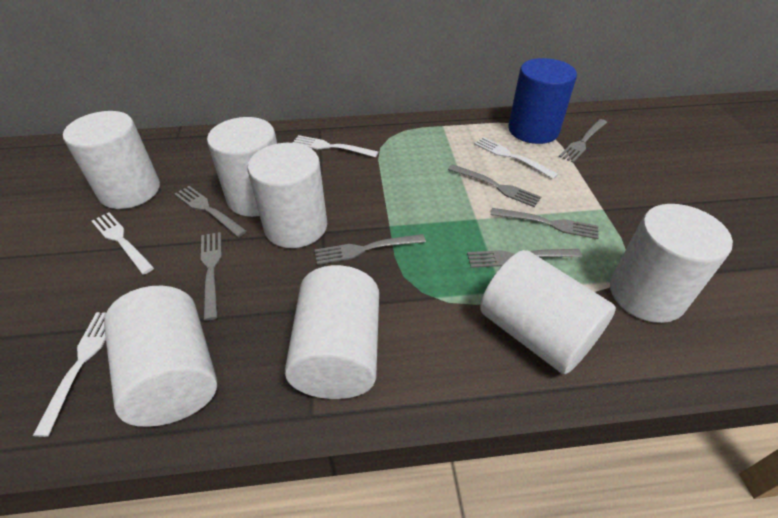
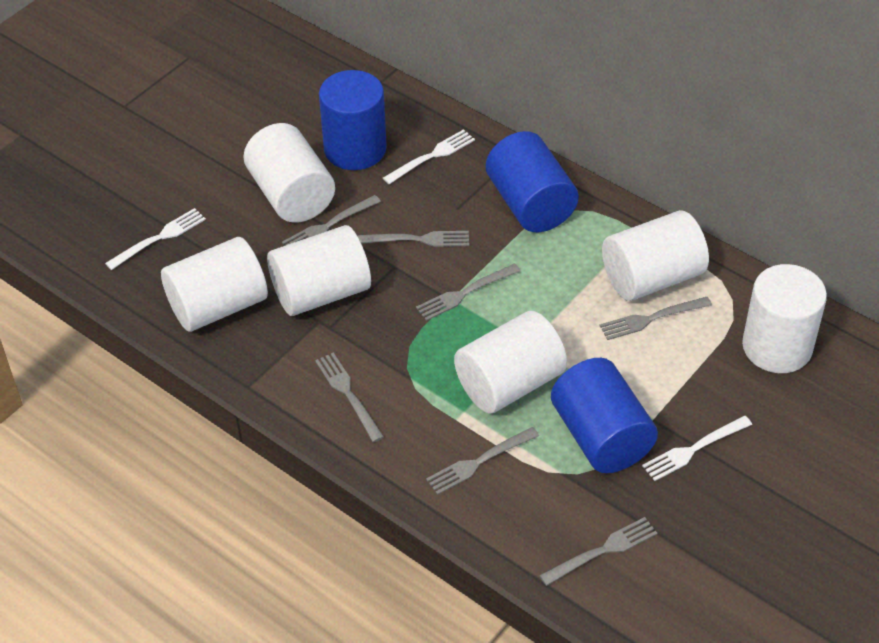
blue cylinder: [508,58,577,144] = 1 -> [319,70,387,170] [486,131,579,232] [551,358,658,473] = 3
white cylinder: [63,111,160,209] [104,286,217,427] [207,117,277,217] [248,143,327,248] [285,265,379,399] [480,250,616,374] [610,204,733,323] = 7 -> [161,237,268,332] [244,123,335,223] [267,225,371,316] [454,311,567,414] [602,210,709,301] [742,264,827,373] = 6
white fork: [33,312,106,437] [92,212,154,275] [292,135,378,157] [474,137,558,179] = 4 -> [105,208,206,270] [383,129,475,184] [642,416,752,481] = 3

